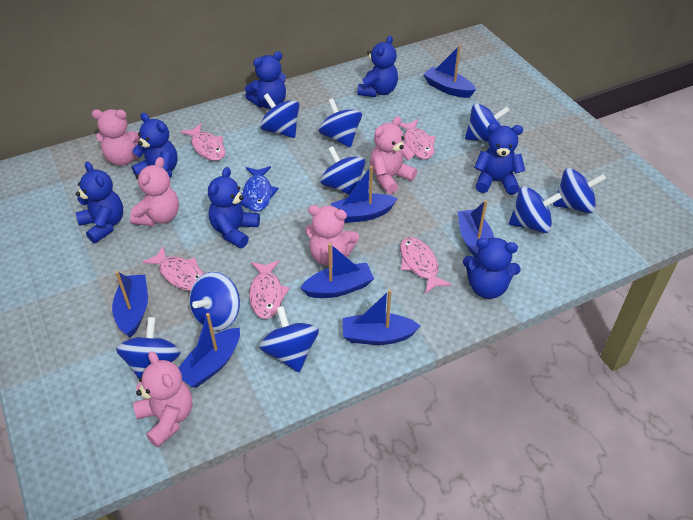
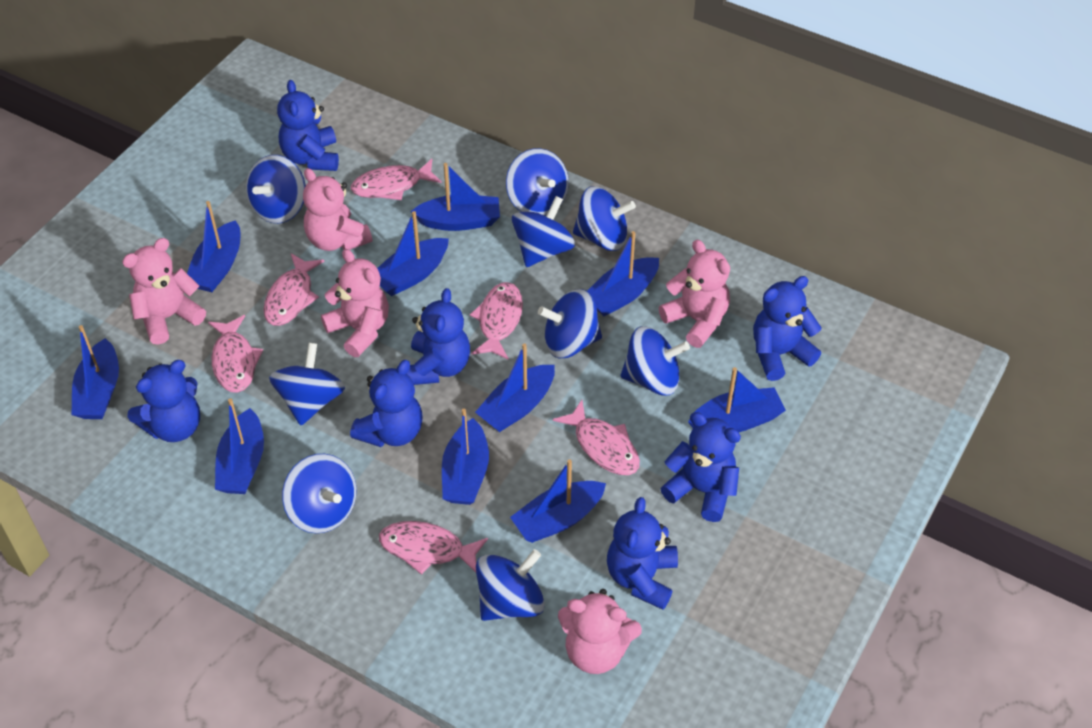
blue boat: [112,271,148,338] [179,313,240,388] [300,243,374,298] [331,166,398,223] [343,290,420,345] [423,45,476,98] [458,200,494,258] = 7 -> [71,325,119,419] [187,201,240,292] [215,398,264,494] [377,211,449,296] [411,163,500,231] [442,409,489,505] [475,343,555,432] [510,459,606,543] [587,231,659,316] [688,367,786,432] = 10
blue fish: [243,166,279,212] = 1 -> none = 0
pink fish: [142,246,204,291] [180,123,225,161] [249,260,290,319] [399,119,436,159] [400,237,452,294] = 5 -> [208,315,263,393] [263,253,325,326] [351,159,442,200] [379,521,488,575] [470,282,523,360] [553,400,640,475] = 6

